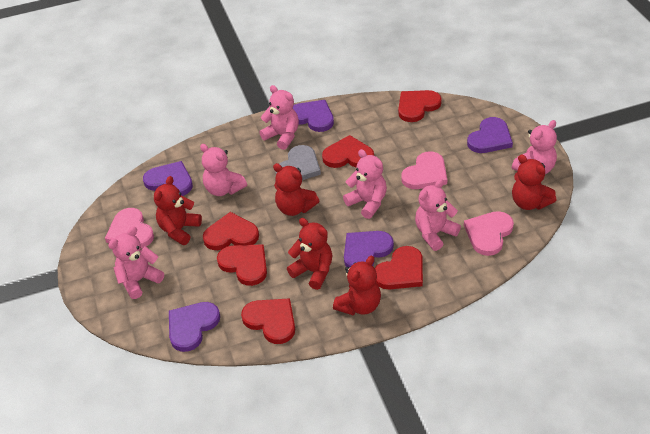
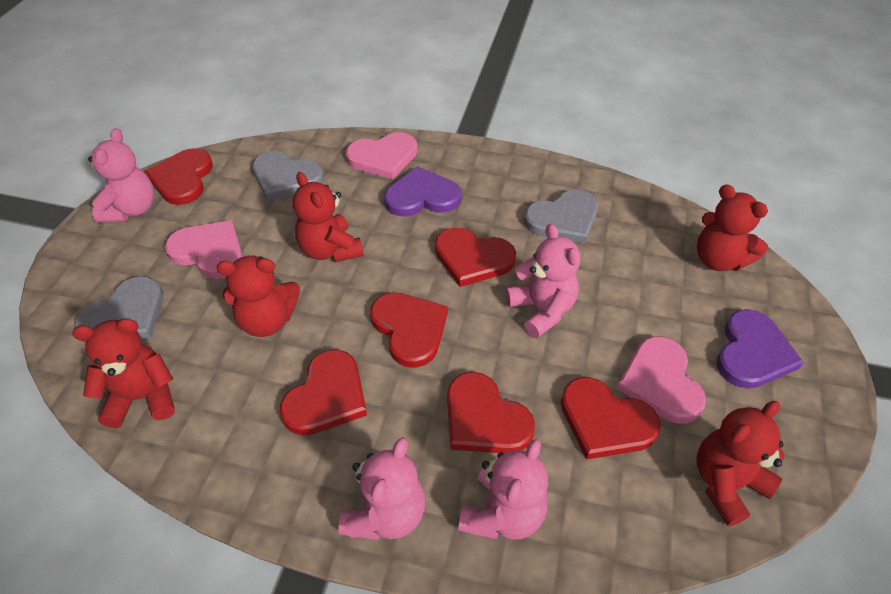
grey heart: [275,145,321,180] = 1 -> [74,276,163,343] [252,151,324,201] [524,189,598,244] = 3
pink teddy bear: [108,226,164,299] [200,144,247,196] [259,85,299,150] [343,149,387,219] [415,179,461,251] [512,120,557,174] = 6 -> [88,128,154,223] [338,437,425,540] [458,439,548,540] [505,224,581,338] = 4
purple heart: [143,161,193,196] [169,302,220,352] [293,100,334,132] [344,231,394,268] [467,117,513,153] = 5 -> [384,166,461,217] [717,309,804,389] = 2

